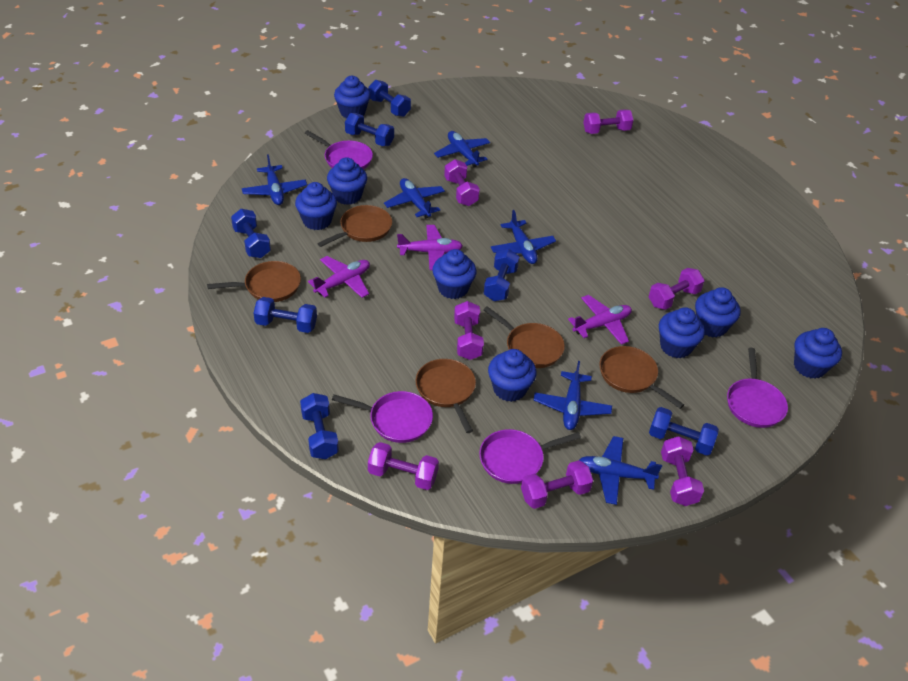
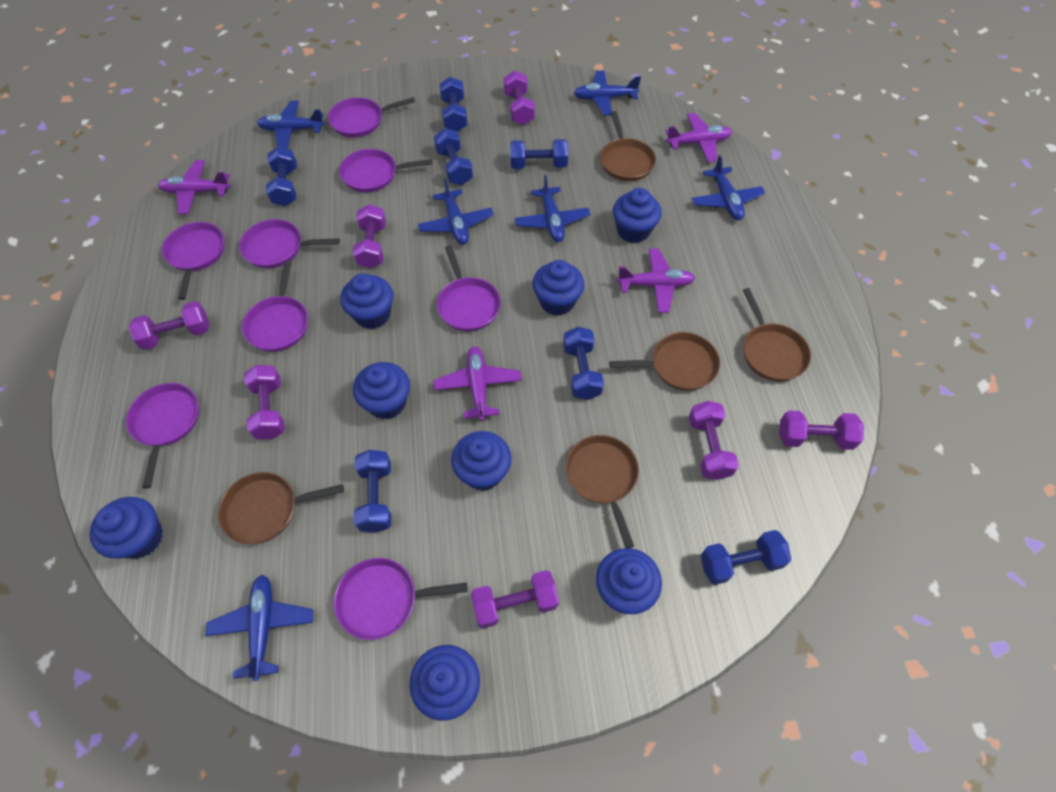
purple pan: [305,130,373,169] [332,391,433,443] [479,429,581,484] [727,348,788,428] = 4 -> [126,383,199,489] [162,222,225,300] [239,219,340,268] [242,260,308,352] [328,97,415,137] [334,558,468,640] [339,149,433,192] [437,245,501,332] = 8
purple plane: [308,256,370,298] [397,225,463,270] [568,295,632,345] = 3 -> [158,160,231,214] [434,346,522,421] [617,248,695,313] [665,113,732,162] = 4

